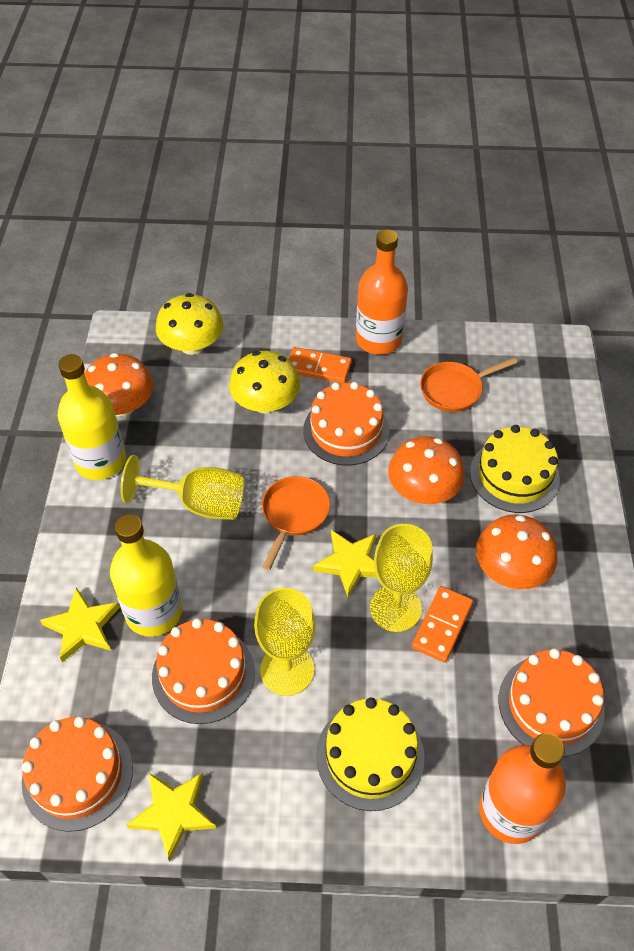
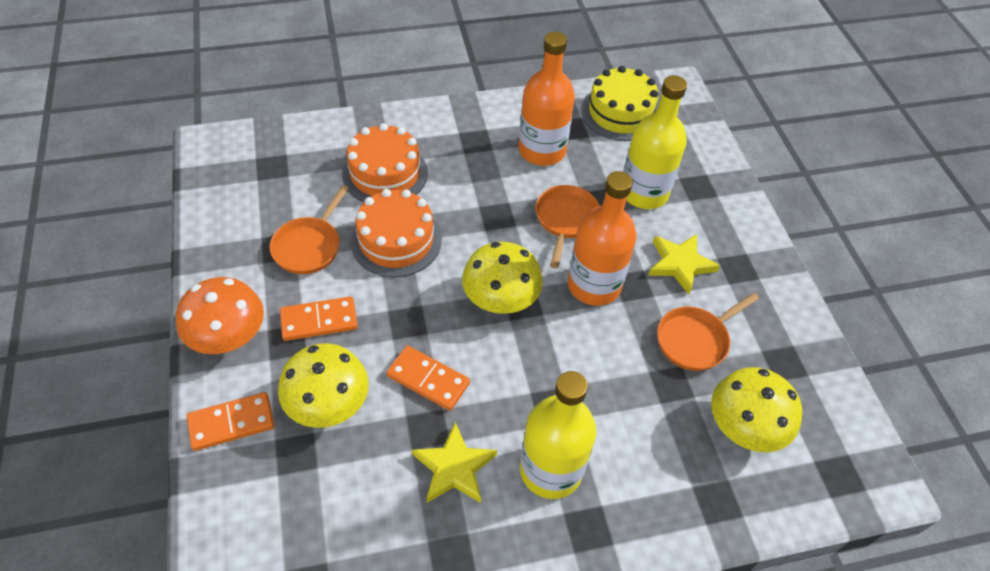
orange cake: [22,716,133,832] [152,618,255,724] [303,382,389,465] [499,648,605,757] = 4 -> [342,123,428,202] [350,189,442,277] = 2
orange domino: [289,347,352,383] [412,586,473,663] = 2 -> [187,392,275,451] [280,296,358,341] [386,346,470,411] = 3
orange mushroom: [84,353,153,417] [388,436,465,504] [476,515,557,589] = 3 -> [176,277,264,354] = 1
orange pan: [262,476,330,570] [420,358,517,412] = 2 -> [270,185,349,274] [535,185,600,269] [657,293,759,371] = 3
yellow cake: [316,698,425,811] [470,425,560,513] = 2 -> [581,66,658,141] = 1
yellow goblet: [120,455,244,520] [254,588,315,696] [370,524,433,632] = 3 -> none = 0
yellow mushroom: [156,293,224,355] [229,351,300,413] = 2 -> [278,343,369,428] [462,242,543,314] [711,367,802,452] = 3
yellow star: [40,587,120,662] [127,773,216,862] [313,530,377,597] = 3 -> [412,422,497,503] [648,234,720,294] = 2

